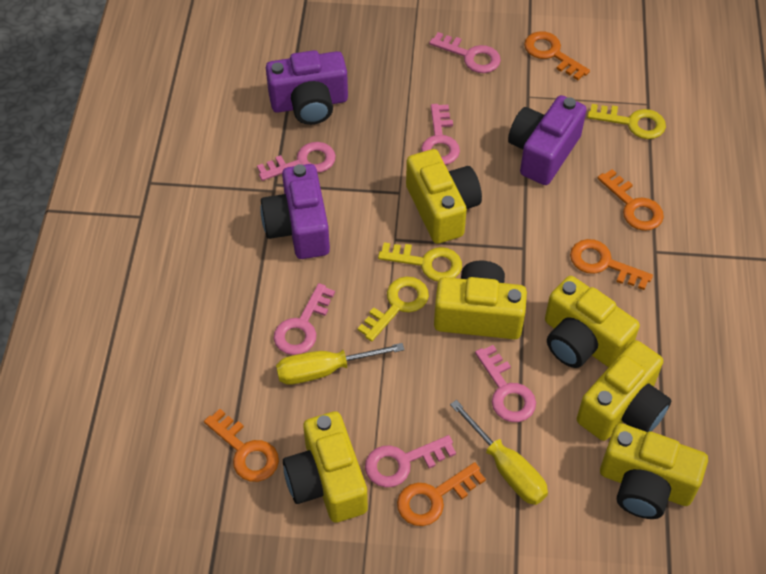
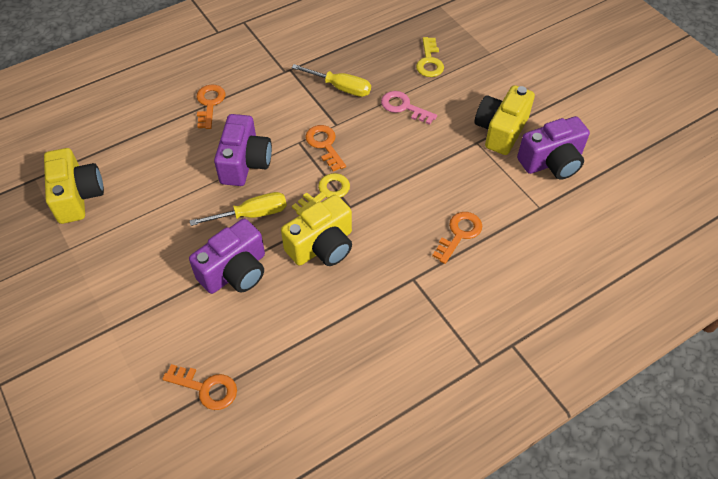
orange key: [204,409,279,482] [397,462,486,526] [524,31,590,80] [570,239,653,290] [598,169,664,231] = 5 -> [162,364,237,410] [197,84,225,129] [305,125,346,171] [432,212,482,264] = 4
pink key: [257,142,336,181] [274,283,335,355] [365,435,456,487] [421,104,460,165] [429,32,501,73] [475,345,536,422] = 6 -> [381,91,437,125] = 1
yellow camera: [283,411,368,523] [406,149,482,244] [434,261,527,339] [545,276,640,368] [577,340,671,441] [600,423,708,519] = 6 -> [44,148,104,224] [281,195,352,266] [475,85,535,155] = 3
yellow key: [358,276,429,341] [378,243,462,281] [587,104,666,139] = 3 -> [292,173,350,216] [416,37,444,77] = 2

